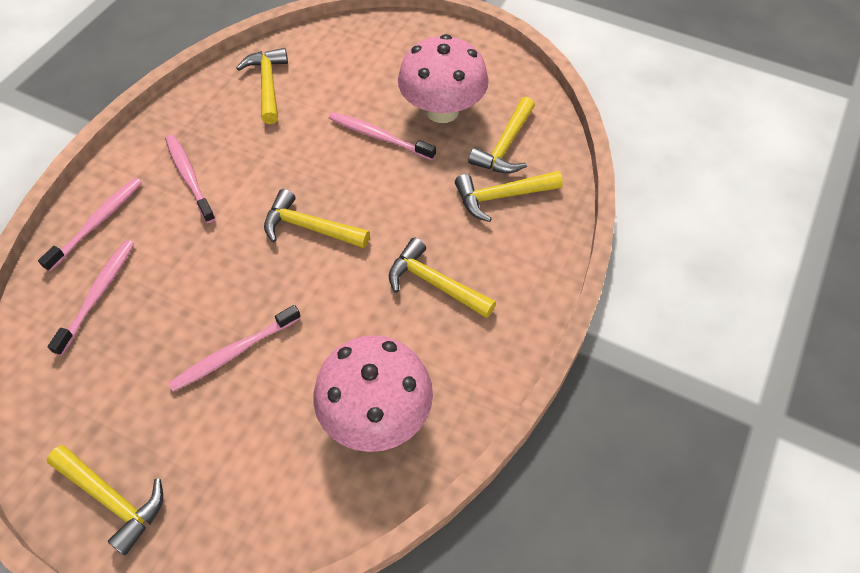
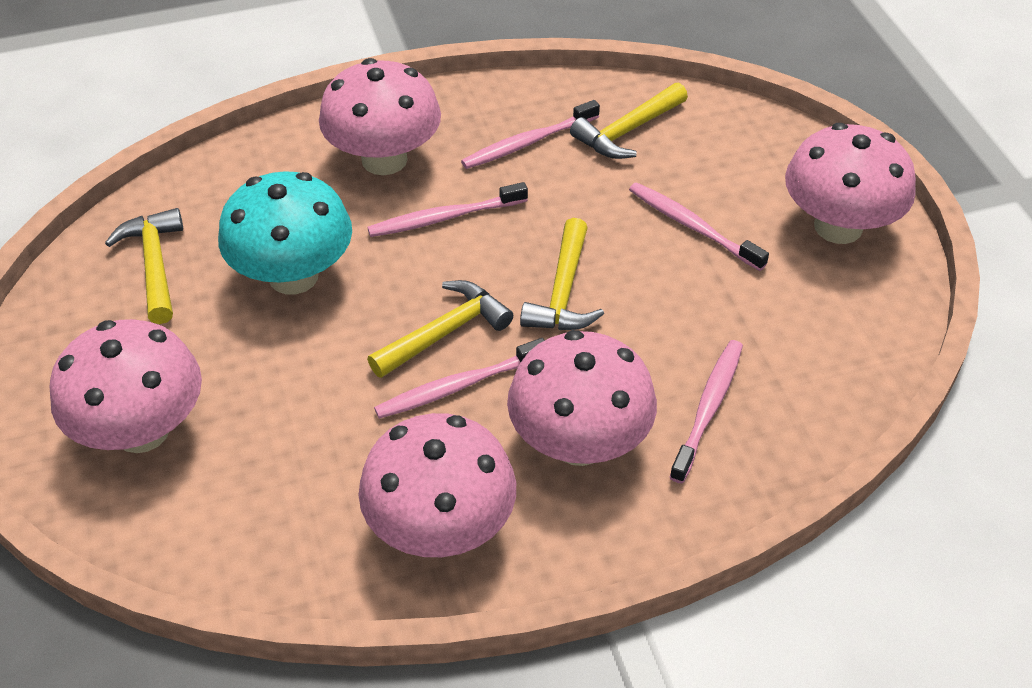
pink mushroom: [313,335,433,452] [398,34,489,123] = 2 -> [50,319,202,453] [319,58,441,175] [358,413,516,557] [507,330,657,466] [785,123,916,244] = 5
turquoise mushroom: none = 0 -> [218,171,352,295] = 1
yellow hammer: [46,445,163,555] [236,48,288,124] [264,189,370,248] [389,238,496,318] [455,171,563,222] [468,97,535,173] = 6 -> [105,208,183,324] [367,280,513,378] [520,218,604,330] [570,82,688,159] = 4

